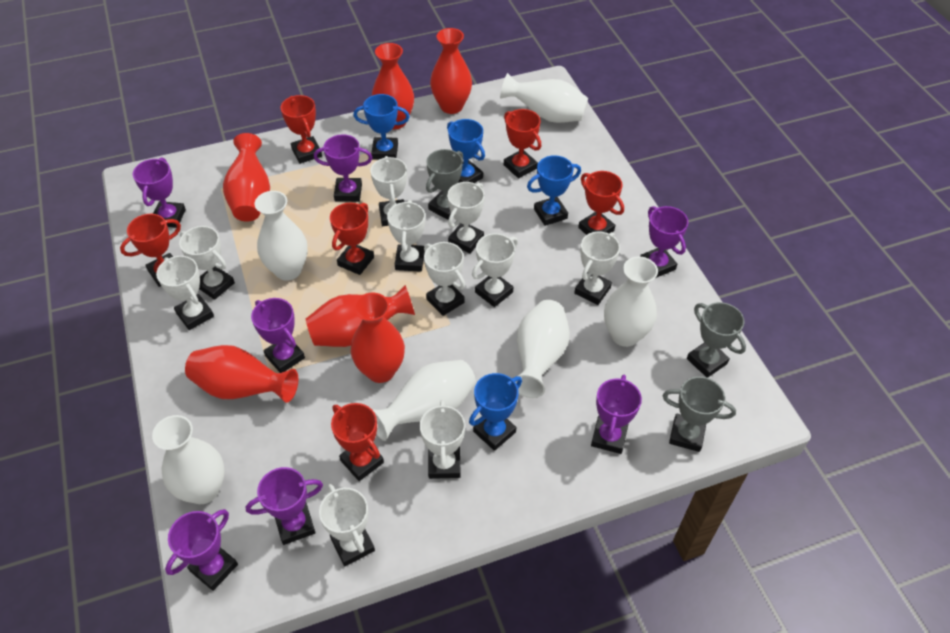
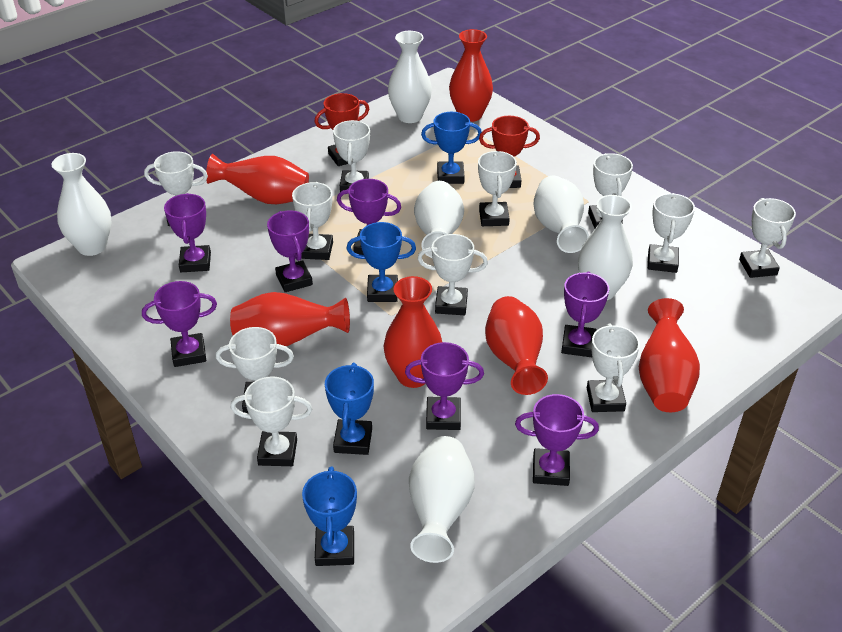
grey trophy: [426,149,463,220] [663,376,736,452] [687,302,746,378] = 3 -> none = 0
red trophy: [120,214,181,287] [281,95,322,164] [330,203,374,275] [331,403,384,481] [504,109,541,178] [578,171,624,235] = 6 -> [315,93,369,166] [479,116,540,188] = 2
white trophy: [156,256,214,330] [179,226,235,300] [319,484,375,566] [370,156,407,226] [387,200,425,272] [420,400,465,479] [424,242,465,316] [447,182,485,254] [472,233,518,307] [574,232,620,305] = 10 -> [144,151,208,226] [216,327,294,413] [231,376,312,466] [292,182,333,260] [333,120,370,192] [418,234,488,315] [478,151,517,226] [587,323,640,412] [588,153,633,228] [648,193,695,273] [739,198,796,278] = 11

